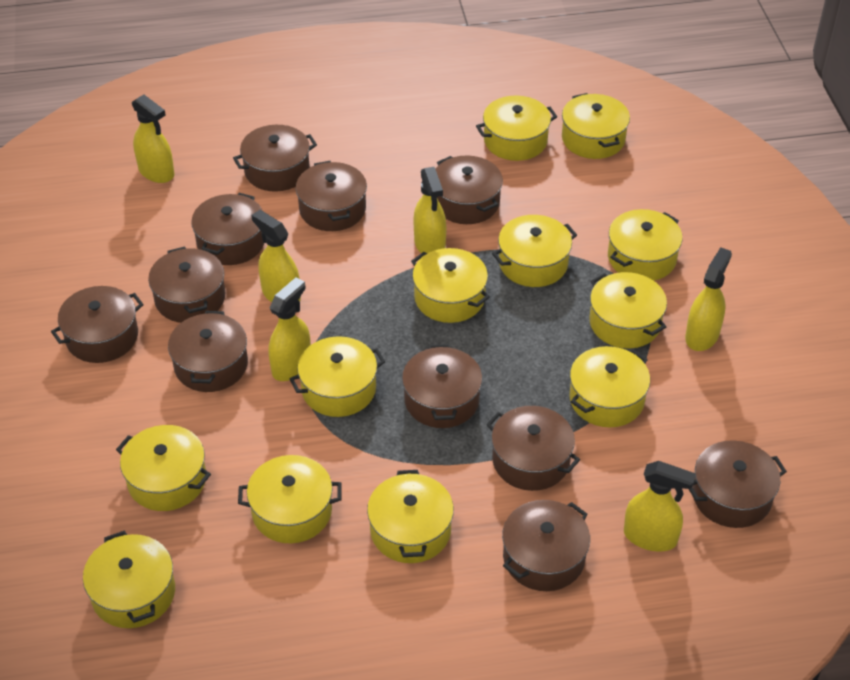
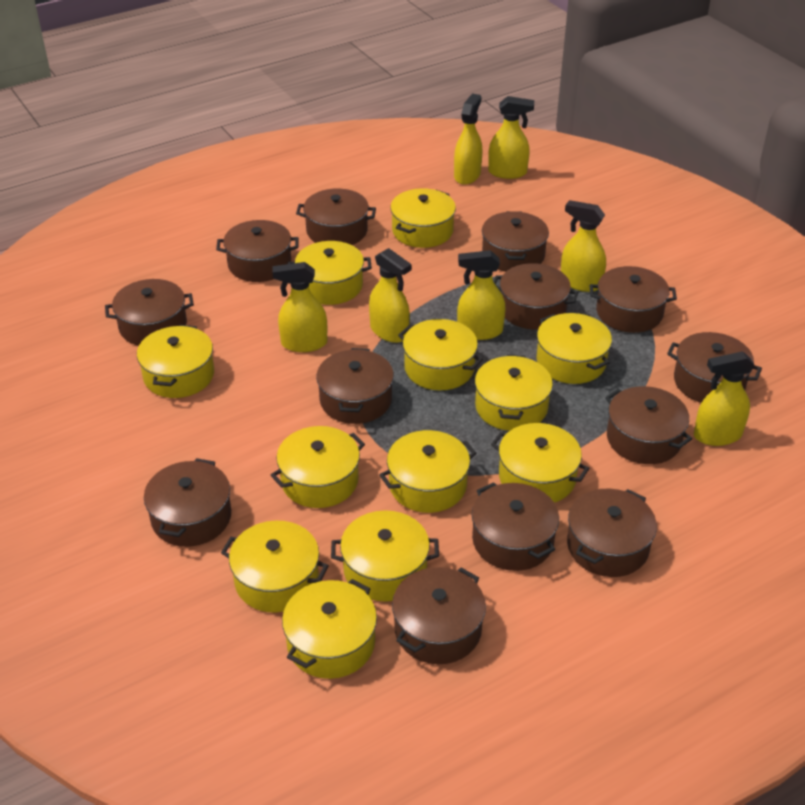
brown pot: [51,286,144,363] [148,247,225,323] [168,311,248,392] [191,193,264,265] [233,125,317,192] [296,161,367,231] [402,344,482,428] [436,155,503,224] [486,406,580,491] [502,500,590,591] [689,440,787,528] = 11 -> [105,279,194,346] [144,458,231,547] [216,220,299,282] [296,189,376,245] [316,348,394,424] [392,567,486,664] [472,482,559,571] [482,211,549,272] [493,263,579,330] [567,489,657,577] [589,266,677,333] [605,386,692,464] [667,332,762,403] = 13
yellow spray bottle: [132,94,174,183] [252,210,301,302] [268,277,311,381] [413,167,446,253] [624,461,696,552] [685,247,732,351] = 6 -> [272,262,327,352] [369,248,412,343] [454,94,482,185] [457,250,506,340] [488,96,534,179] [561,200,606,292] [694,351,755,446] = 7

